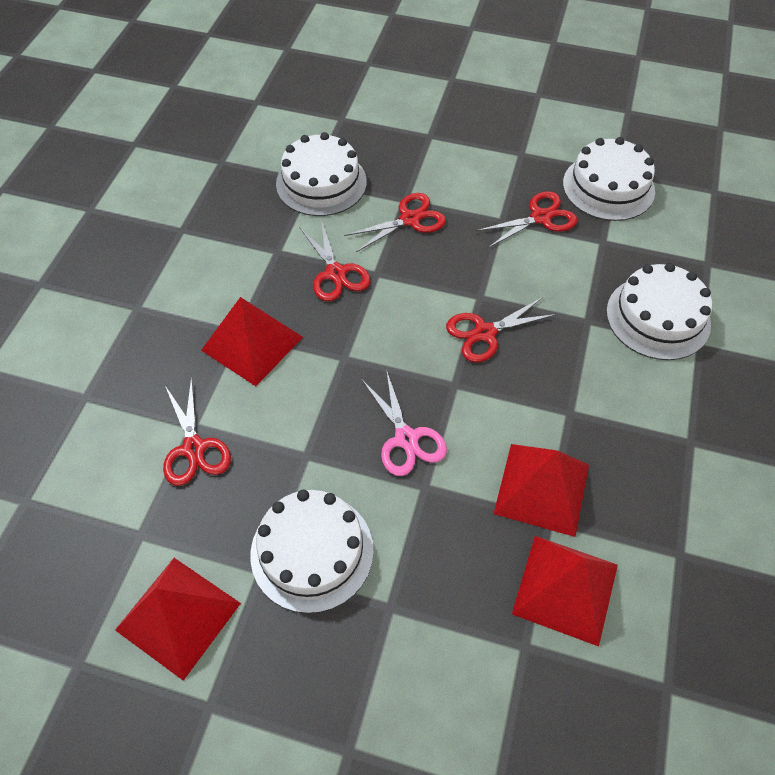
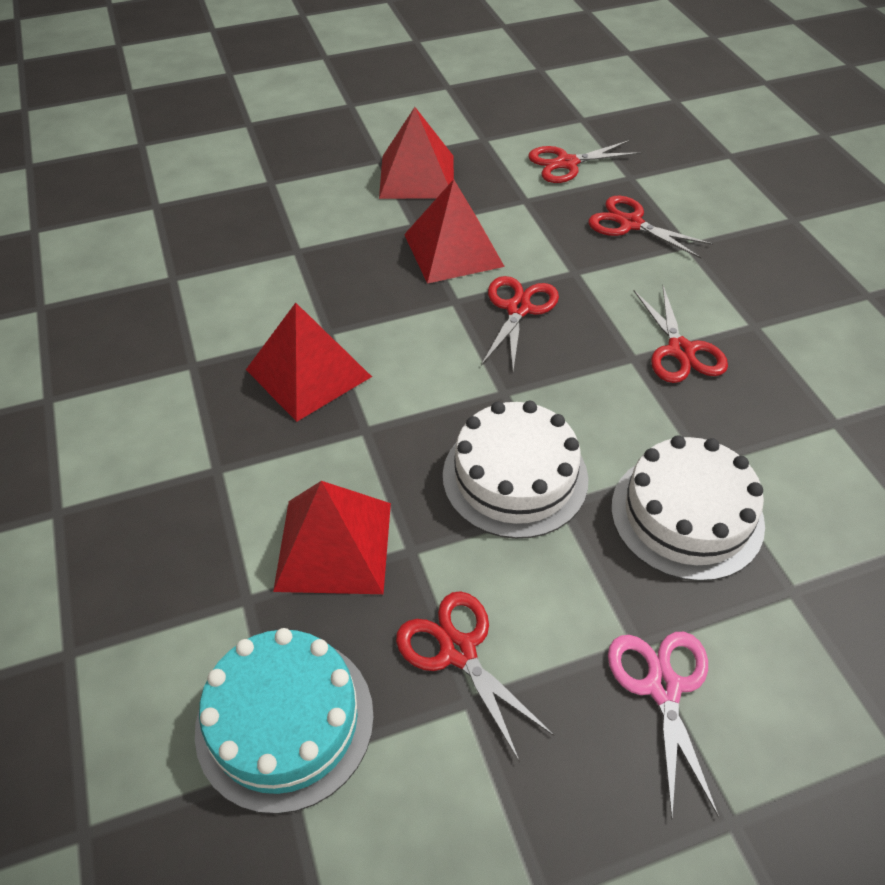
turquoise cake: none = 0 -> [195,628,374,814] = 1
white cake: [250,490,374,613] [276,132,367,216] [563,137,655,221] [606,263,712,360] = 4 -> [443,401,588,539] [611,435,765,581] = 2

